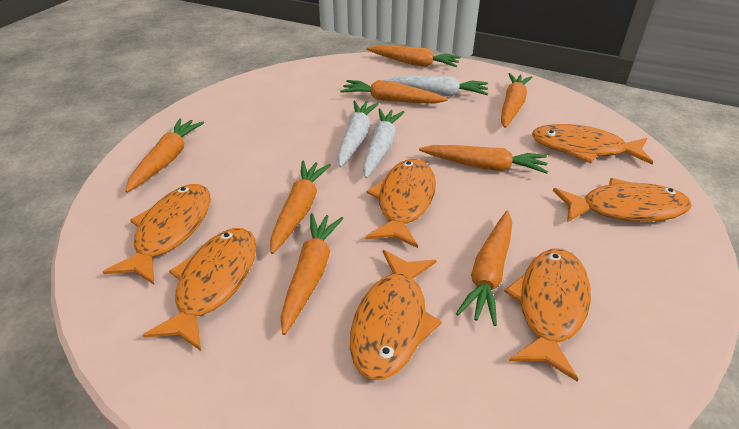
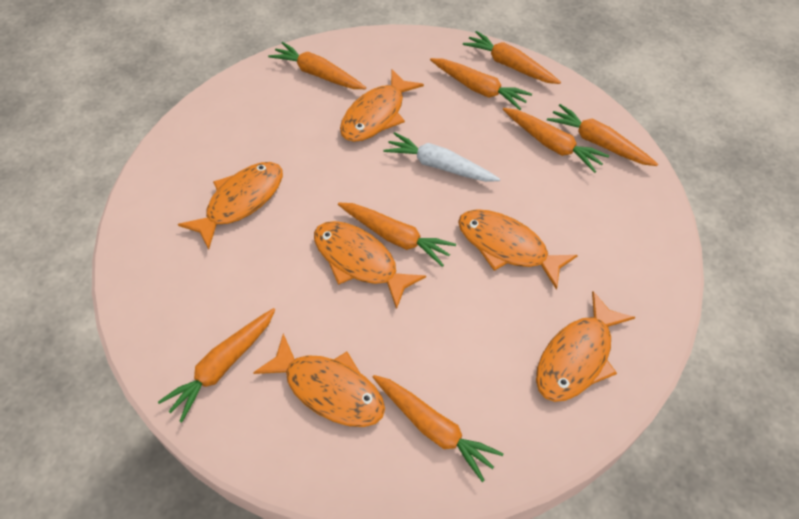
orange fish: [103,184,210,284] [143,228,256,351] [350,250,442,380] [366,159,436,248] [504,248,591,382] [532,124,653,164] [553,178,692,223] = 7 -> [178,162,283,249] [253,334,385,427] [314,221,426,309] [340,69,424,142] [458,209,578,290] [536,291,635,402] = 6
white carrot: [337,100,379,167] [363,108,405,178] [383,76,488,96] = 3 -> [383,132,500,182] = 1

